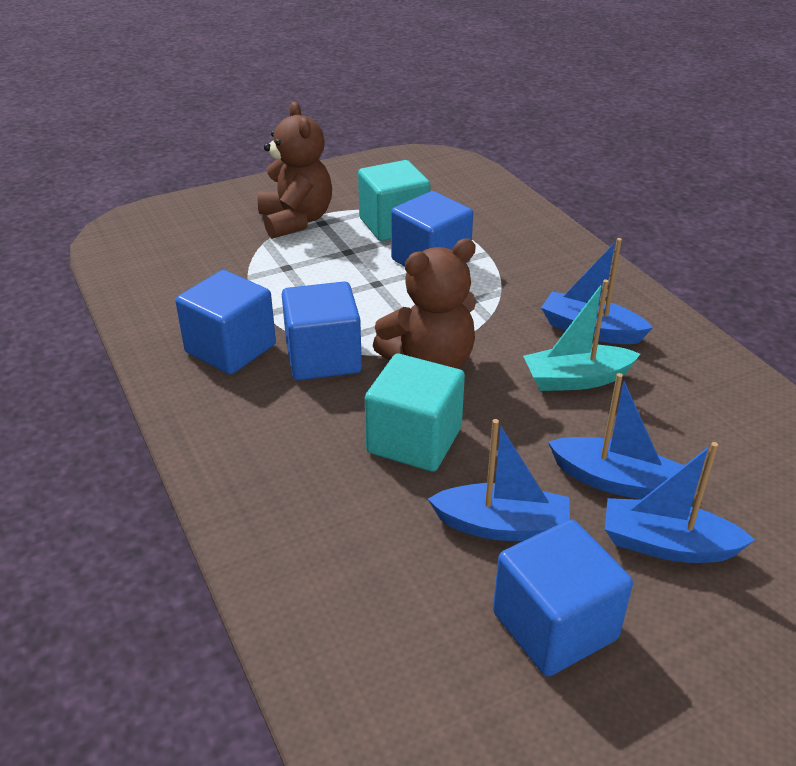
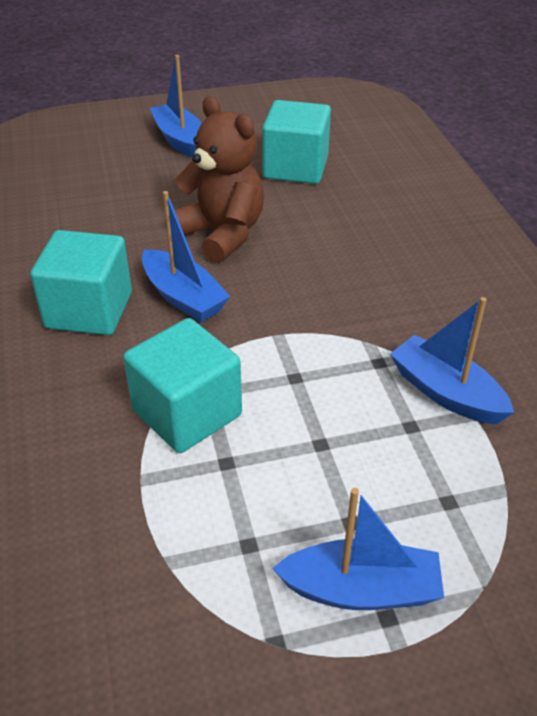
blue cube: [175,270,276,375] [282,282,362,380] [391,191,473,266] [493,519,633,677] = 4 -> none = 0
brown teddy bear: [258,101,332,239] [373,238,476,369] = 2 -> [174,96,264,263] = 1
turquoise boat: [523,279,640,391] = 1 -> none = 0
turquoise cube: [358,160,430,241] [365,354,465,472] = 2 -> [30,230,132,335] [123,318,242,453] [262,100,331,184] = 3

